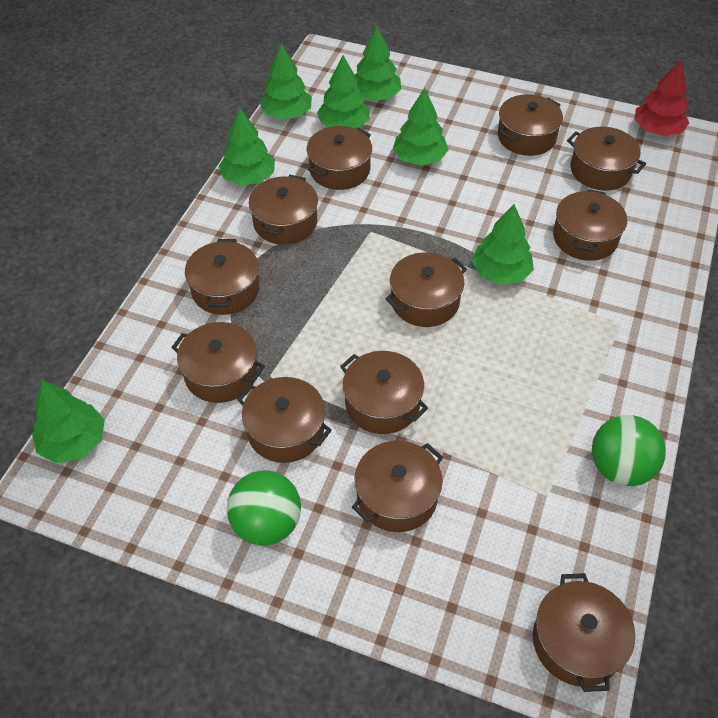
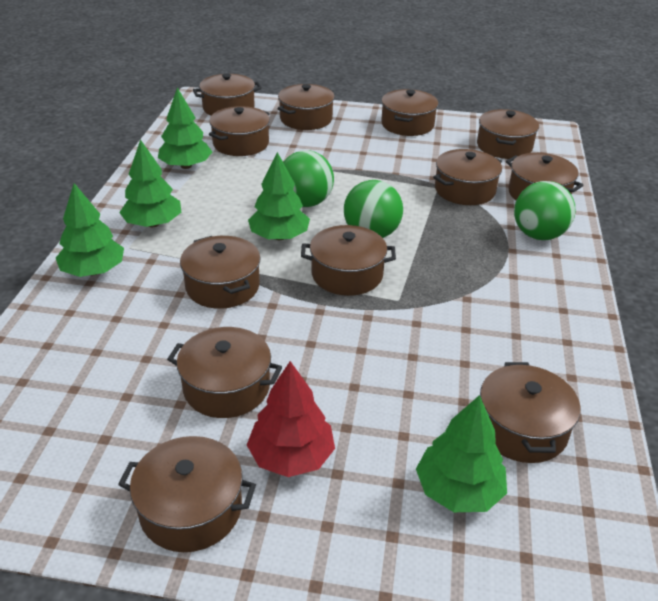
green ball: [227,470,301,546] [592,415,666,486] = 2 -> [283,150,334,207] [344,180,403,238] [514,181,576,240] = 3
green tree: [32,380,105,463] [219,107,275,186] [259,44,312,119] [317,55,370,129] [355,26,401,101] [393,88,448,166] [471,204,534,285] = 7 -> [56,183,124,277] [119,139,181,227] [158,88,212,169] [248,152,310,240] [416,395,507,512] = 5

